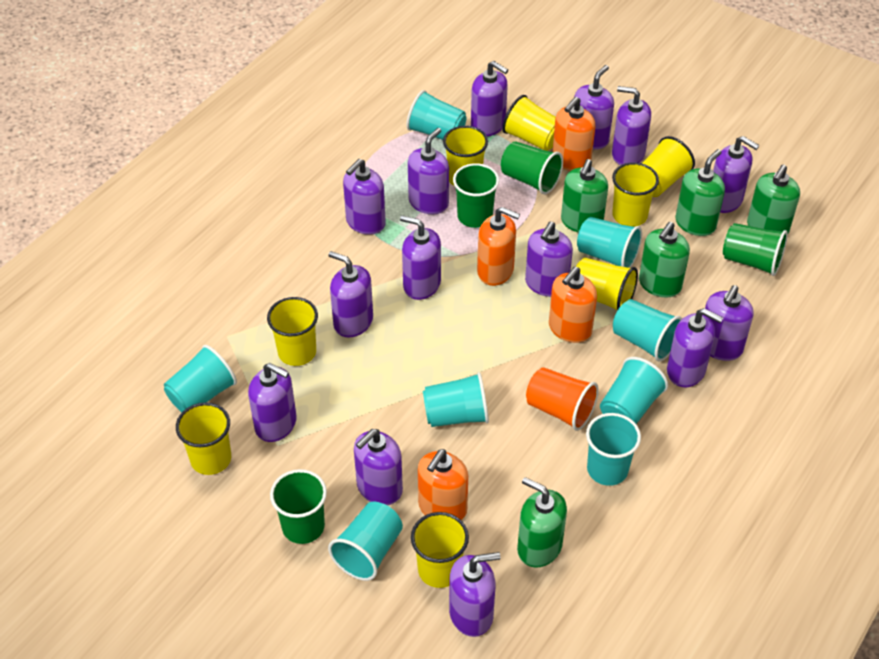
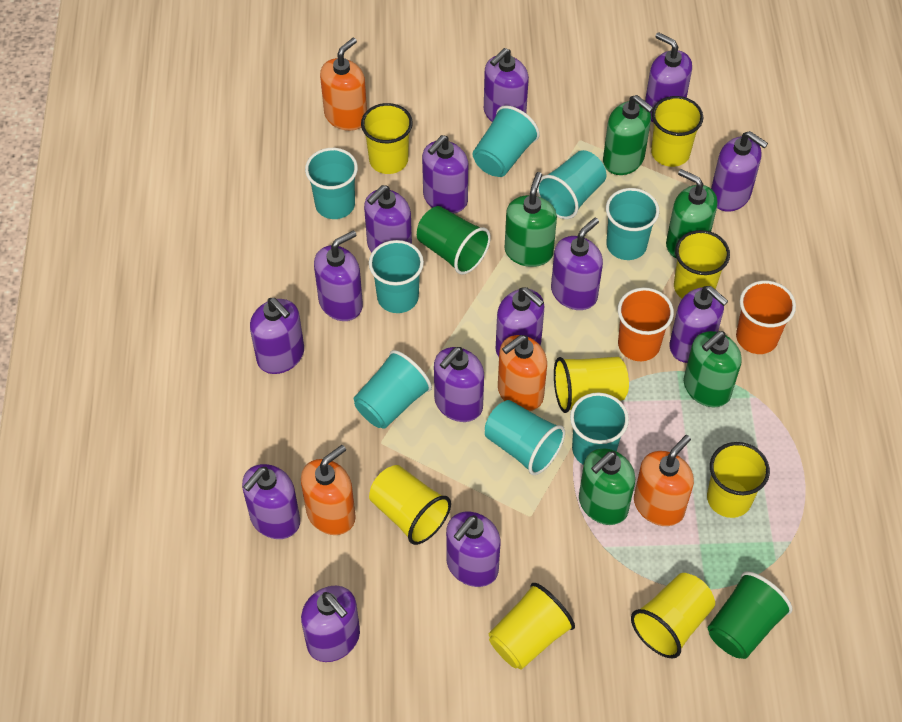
green cup: [270,469,327,544] [453,163,499,228] [501,141,563,194] [723,223,788,276] = 4 -> [417,206,491,275] [708,571,793,659] = 2
orange cup: [526,367,599,431] = 1 -> [618,288,674,361] [736,281,796,354] = 2

